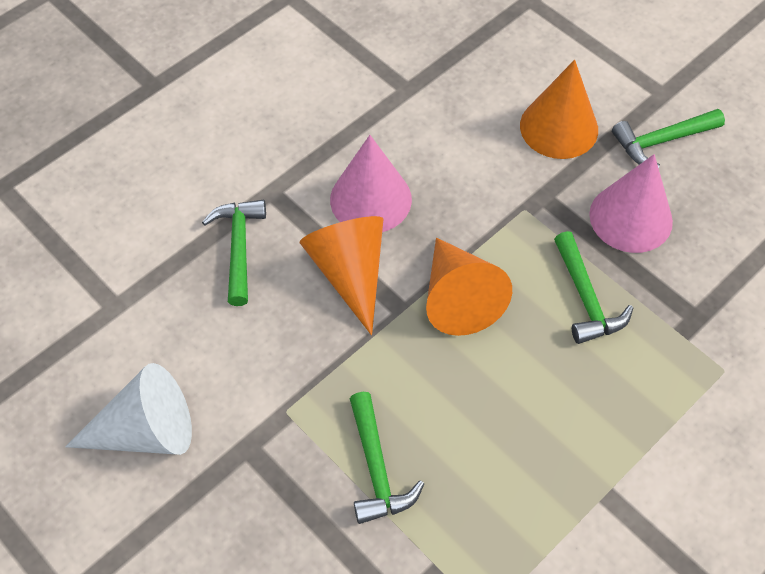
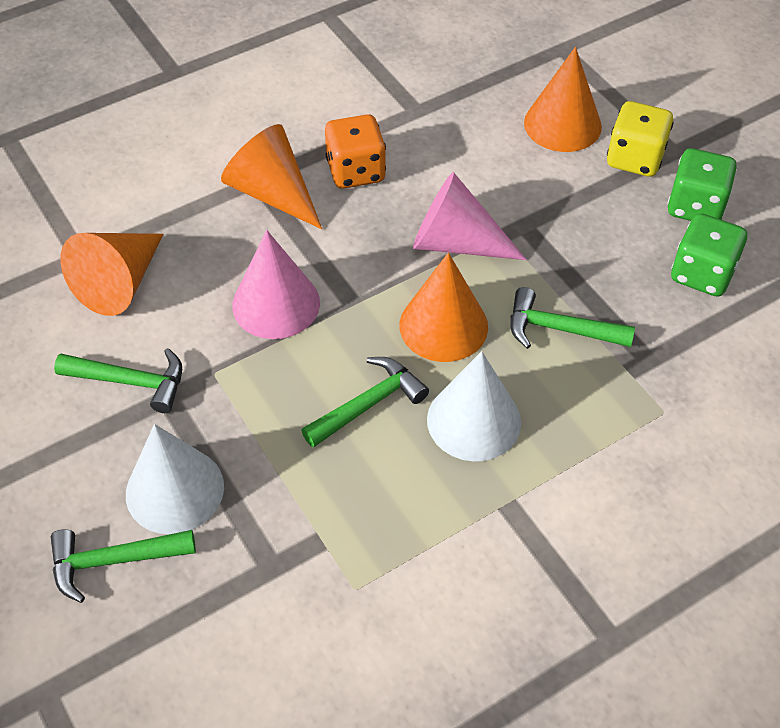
green dice: none = 0 -> [667,148,737,221] [671,213,747,297] = 2
orange cone: [300,216,384,335] [426,238,512,336] [520,60,598,159] = 3 -> [60,233,163,316] [221,124,322,229] [400,252,488,362] [524,47,602,152] = 4
orange dice: none = 0 -> [325,114,386,189] = 1
white cone: [65,363,192,455] = 1 -> [126,424,224,534] [427,351,521,461] = 2
yellow dice: none = 0 -> [607,101,673,177] = 1

